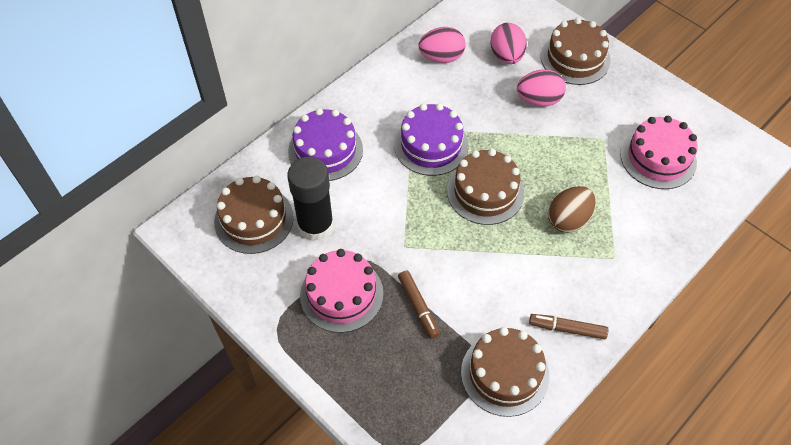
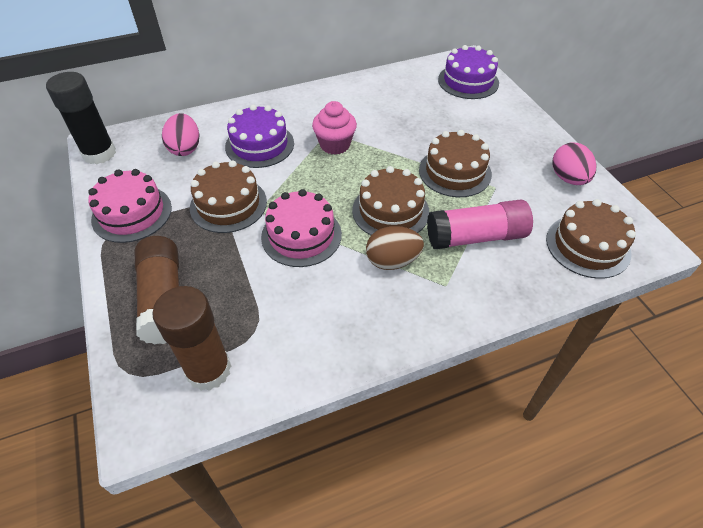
brown glue stick: none = 0 -> [135,236,179,345] [152,286,231,391] = 2
brown marker: [398,271,440,339] [529,314,608,339] = 2 -> none = 0
pink cupcake: none = 0 -> [312,101,357,155] = 1
pink egg: [418,27,466,63] [490,23,527,64] [517,69,566,107] = 3 -> [162,113,199,156] [553,143,596,185] = 2
pink glue stick: none = 0 -> [427,200,533,249] = 1

